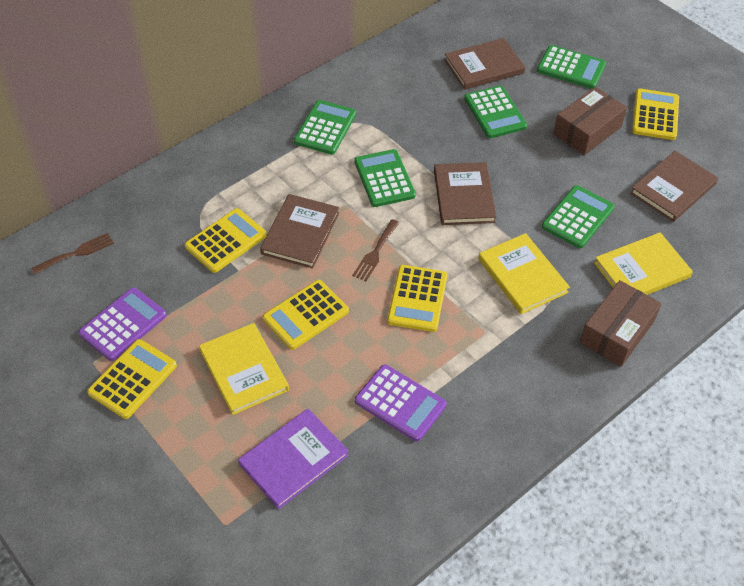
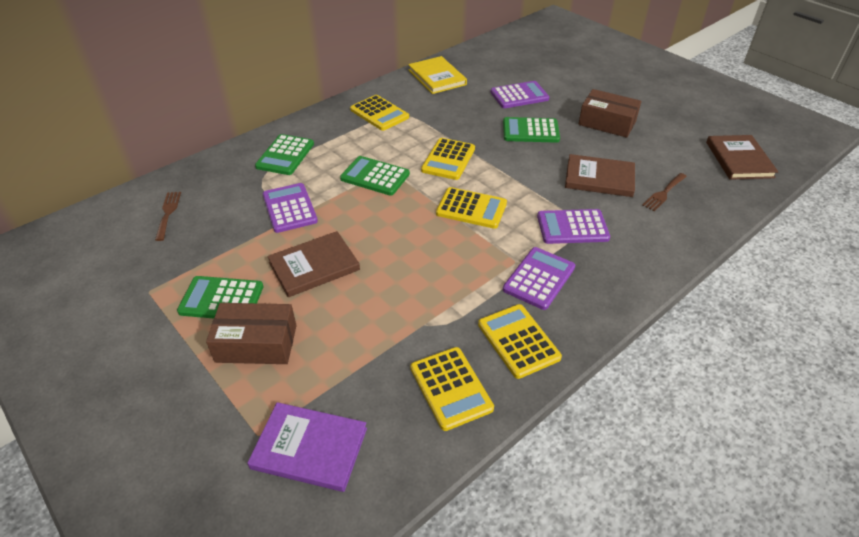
brown book: [260,194,339,269] [434,162,496,225] [444,38,525,90] [630,151,718,222] = 4 -> [267,231,360,297] [565,154,635,197] [706,135,778,180] = 3
green calculator: [294,100,356,155] [354,149,416,207] [464,86,527,138] [537,45,606,89] [542,185,615,249] = 5 -> [177,276,263,319] [255,134,314,175] [340,156,410,196] [503,117,560,143] = 4
purple calculator: [78,287,167,361] [355,364,447,442] = 2 -> [262,183,318,233] [491,81,549,108] [503,247,575,310] [537,209,610,244] = 4
yellow book: [199,323,289,415] [478,233,570,314] [594,232,693,295] = 3 -> [408,56,467,94] = 1

